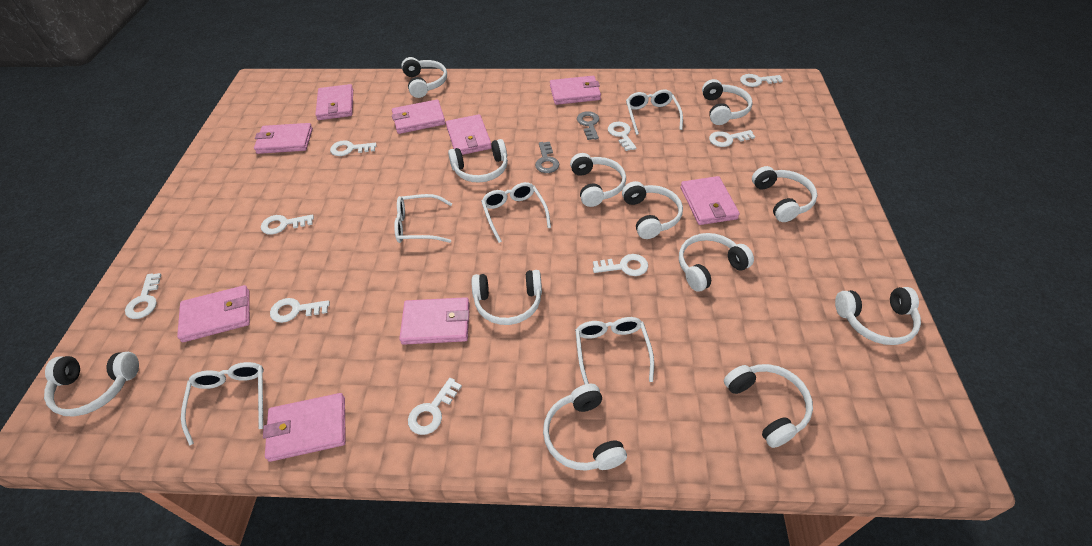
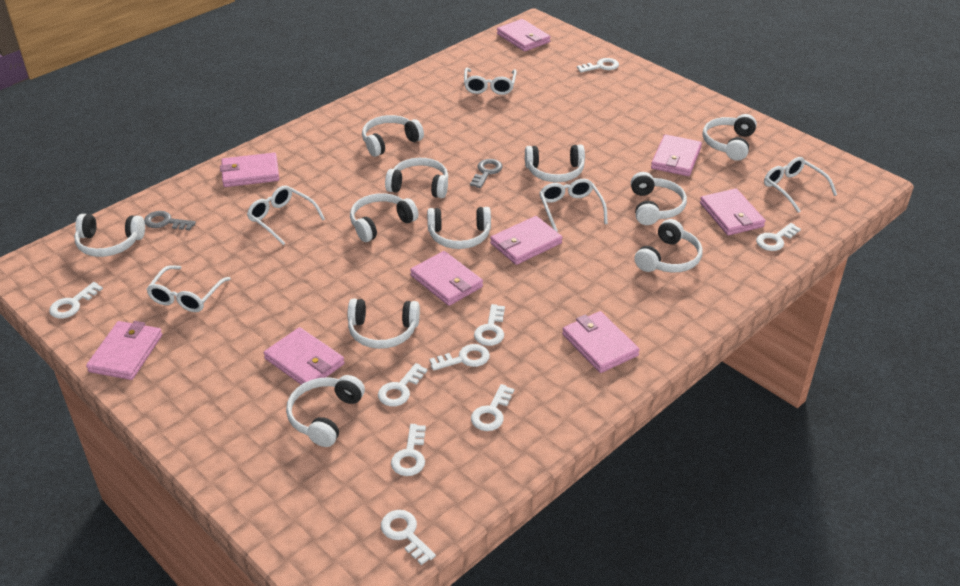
white headphones: [44,352,139,417] [401,57,447,98] [448,139,508,183] [472,270,542,325] [543,384,627,471] [570,153,626,207] [622,181,683,239] [679,233,754,292] [702,79,753,125] [724,364,813,448] [752,166,817,222] [835,287,921,345] = 12 -> [74,214,145,257] [286,375,365,447] [348,298,420,349] [350,193,419,242] [362,115,424,157] [385,158,448,198] [427,207,491,249] [525,144,585,182] [631,172,687,225] [634,219,703,273] [703,114,757,161] = 11

